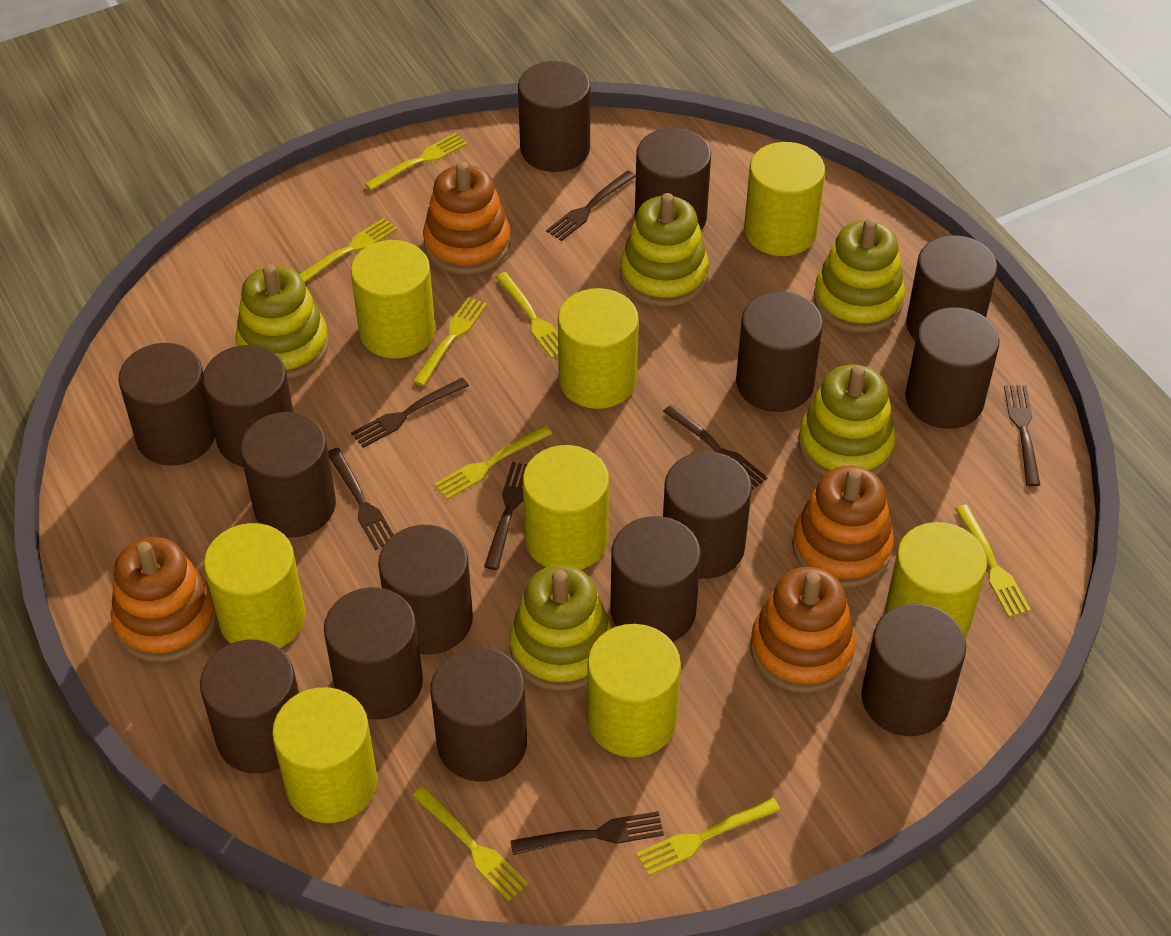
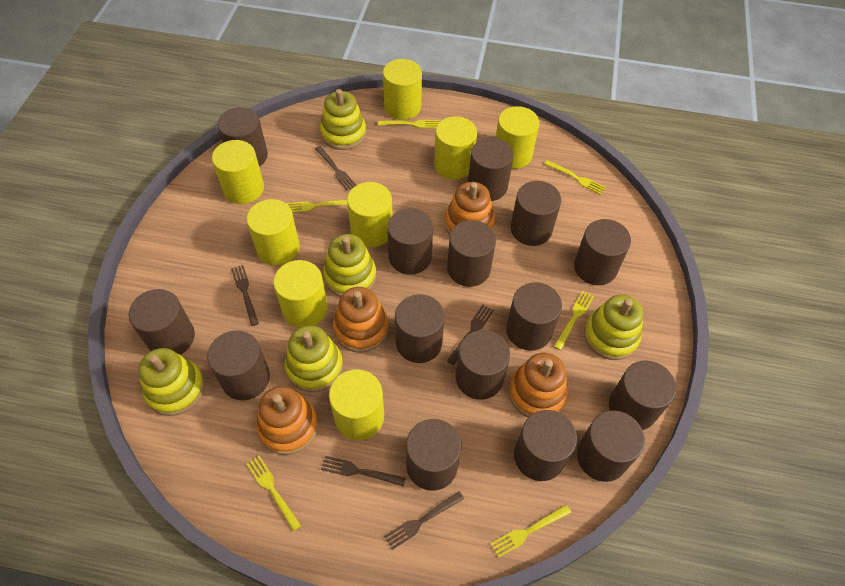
brown fork: [328,448,394,550] [351,378,469,448] [484,462,527,570] [510,811,664,855] [546,171,636,241] [663,404,768,490] [1004,385,1040,487] = 7 -> [231,265,259,326] [315,146,356,191] [321,456,406,487] [384,491,464,550] [447,305,494,365] = 5
yellow fork: [299,218,397,283] [365,133,467,190] [412,786,529,901] [413,297,487,386] [434,425,552,500] [495,272,558,359] [636,797,780,876] [955,505,1031,617] = 8 -> [247,456,301,531] [286,200,347,213] [378,120,439,128] [490,505,571,558] [544,160,606,195] [554,291,594,350] = 6

